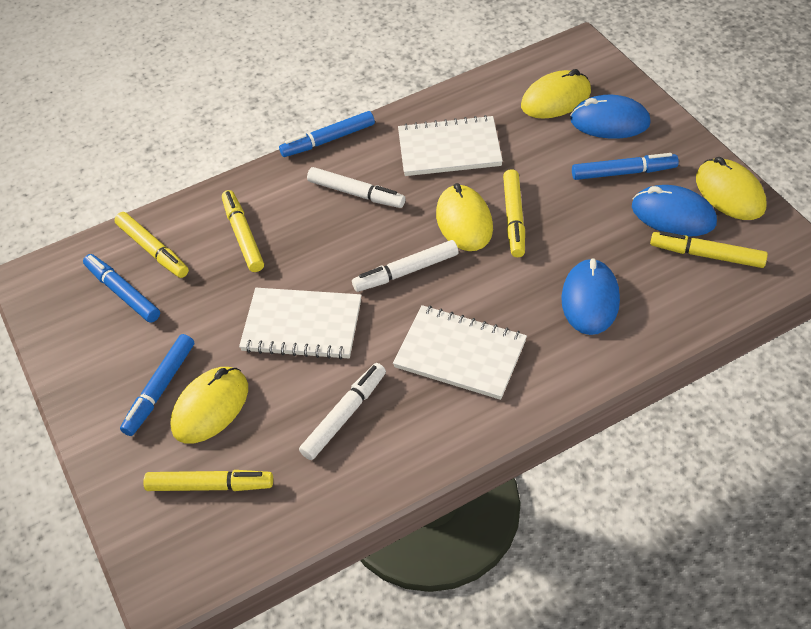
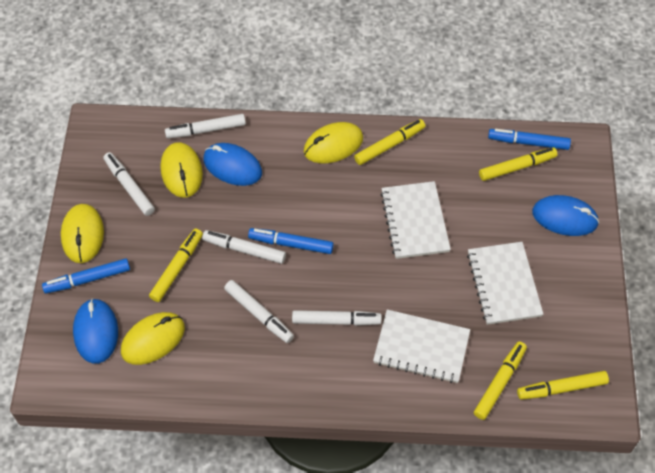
blue marker: [83,254,160,323] [120,334,194,436] [279,111,375,157] [572,153,679,180] = 4 -> [42,258,130,294] [248,228,334,254] [488,129,571,150] = 3
white marker: [299,363,386,460] [307,167,405,208] [352,240,458,292] = 3 -> [103,152,155,216] [165,114,246,138] [202,230,286,264] [224,280,294,343] [292,310,382,326] = 5

